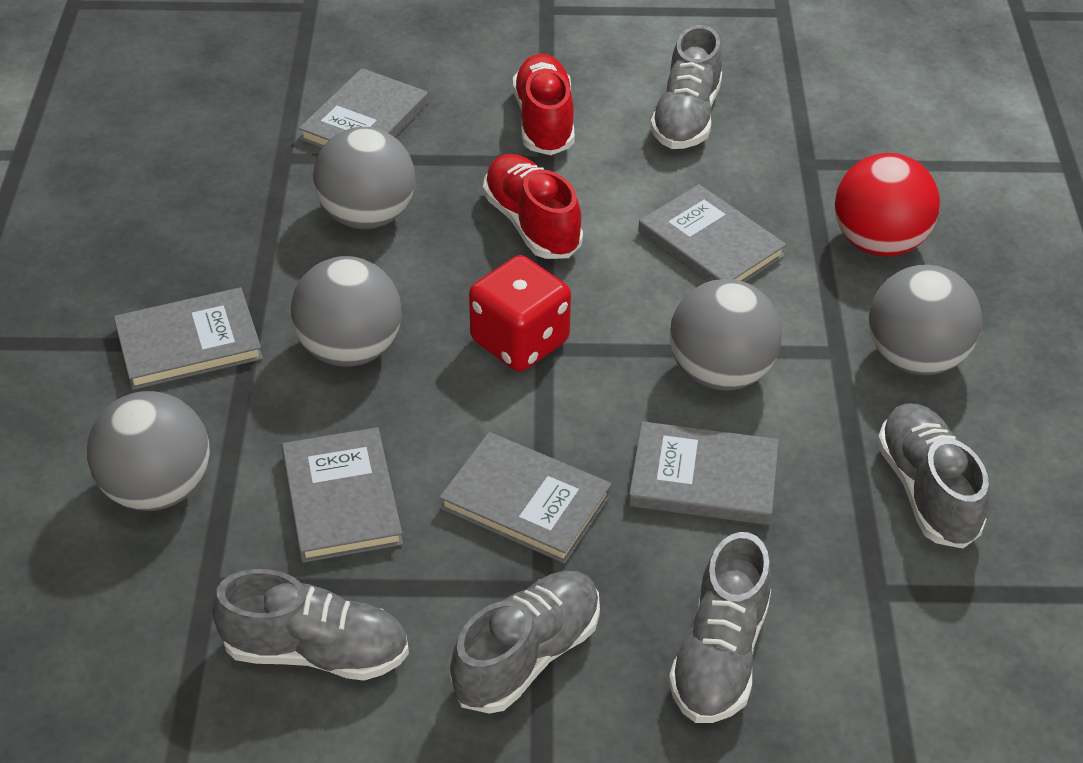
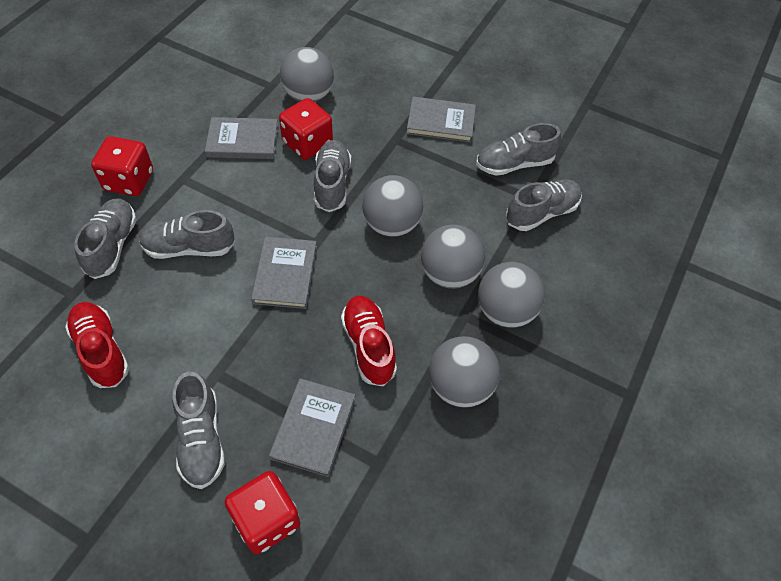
grey book: [114,287,263,390] [282,427,403,563] [299,68,428,148] [439,432,611,564] [628,421,779,525] [638,184,787,282] = 6 -> [205,117,278,159] [251,237,317,309] [269,379,355,477] [406,97,476,143] = 4
grey shoe: [212,569,409,681] [450,571,600,714] [650,25,722,149] [669,532,772,723] [877,404,989,548] = 5 -> [75,198,137,279] [139,210,235,259] [173,372,225,489] [314,140,351,212] [476,123,561,176] [506,180,582,231] = 6
red ball: [835,153,940,256] = 1 -> none = 0
red dice: [469,255,571,372] = 1 -> [91,136,153,196] [225,471,300,554] [279,98,333,160] = 3

